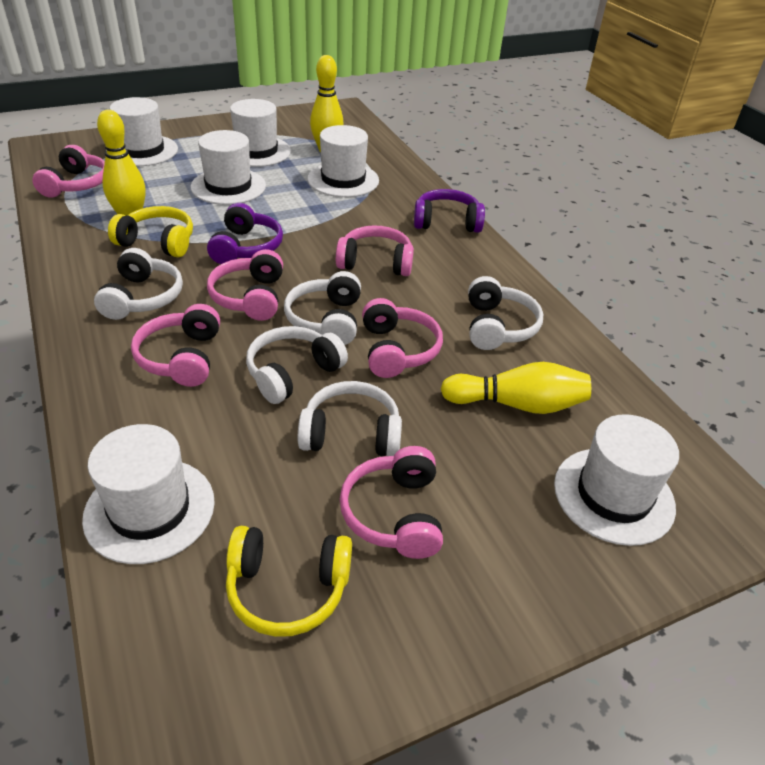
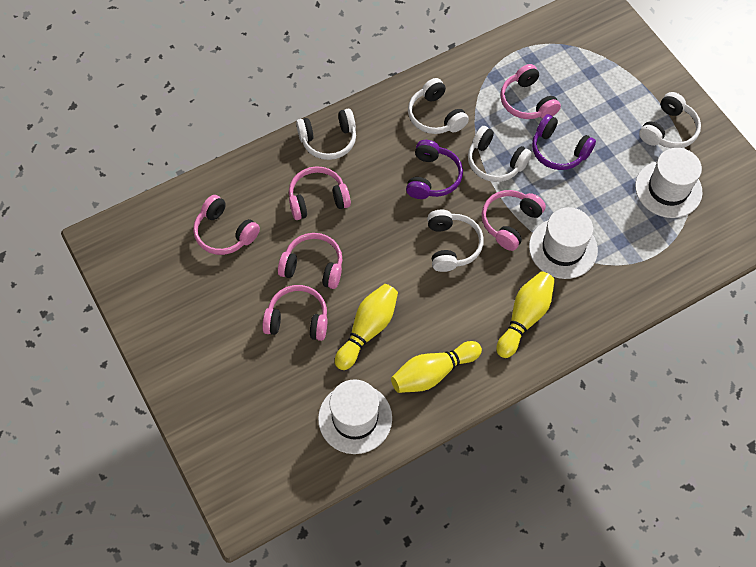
white hat: [82,424,215,564] [106,97,178,166] [191,130,266,205] [230,99,291,167] [307,125,379,197] [554,414,679,546] = 6 -> [318,379,392,454] [529,207,598,279] [635,148,703,218] = 3
yellow headphones: [108,206,193,258] [226,526,352,637] = 2 -> none = 0

